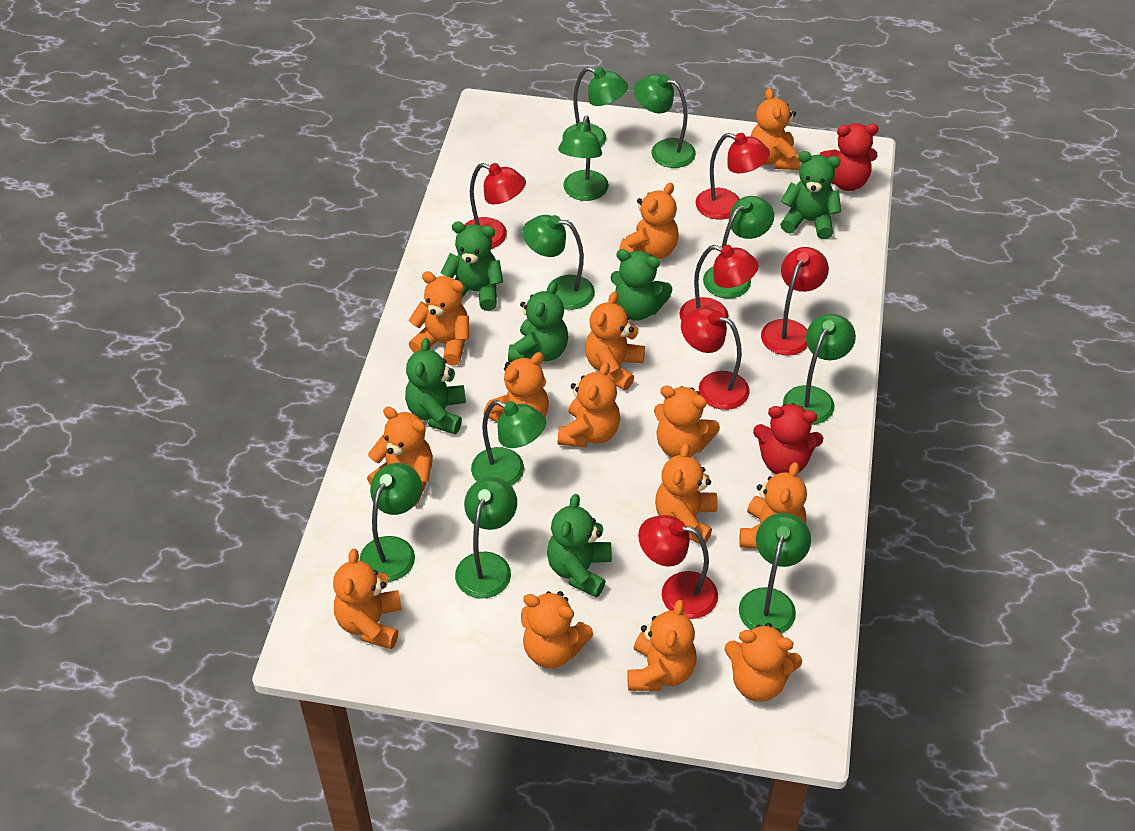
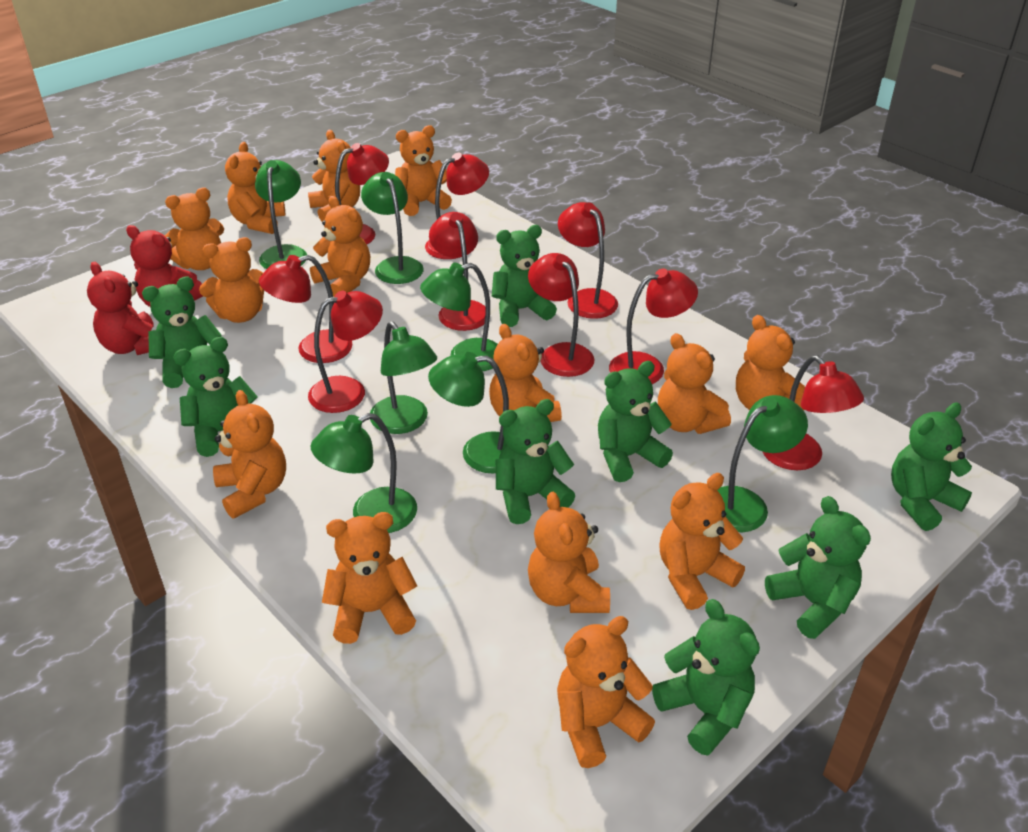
green lamp: [359,463,422,582] [455,477,517,599] [471,400,546,486] [522,215,595,310] [558,116,609,201] [562,67,628,147] [634,74,696,168] [703,196,774,299] [739,513,811,634] [783,314,856,425] = 10 -> [255,160,307,269] [311,413,417,533] [361,172,424,284] [370,321,437,434] [420,263,498,371] [428,352,509,473] [717,395,808,532] = 7
green teddy bear: [405,338,466,434] [441,222,503,311] [508,281,568,362] [547,494,612,598] [611,249,672,321] [780,151,841,239] = 6 -> [142,276,222,388] [173,337,258,457] [492,225,557,327] [496,399,575,524] [598,361,673,482] [652,599,760,756] [765,496,871,639] [891,403,972,531] = 8
red lamp: [465,163,526,249] [638,515,718,619] [679,245,759,321] [681,307,749,410] [696,133,770,219] [761,247,829,356] = 6 -> [259,255,353,363] [308,291,383,413] [335,143,389,244] [425,153,489,259] [429,212,486,331] [528,253,595,377] [558,202,618,319] [609,269,698,384] [762,355,864,470] = 9

